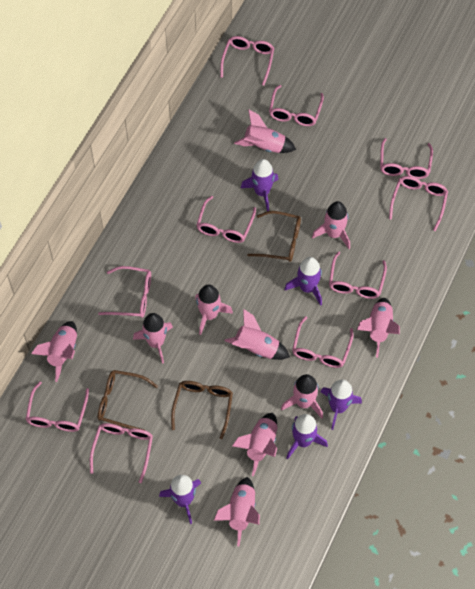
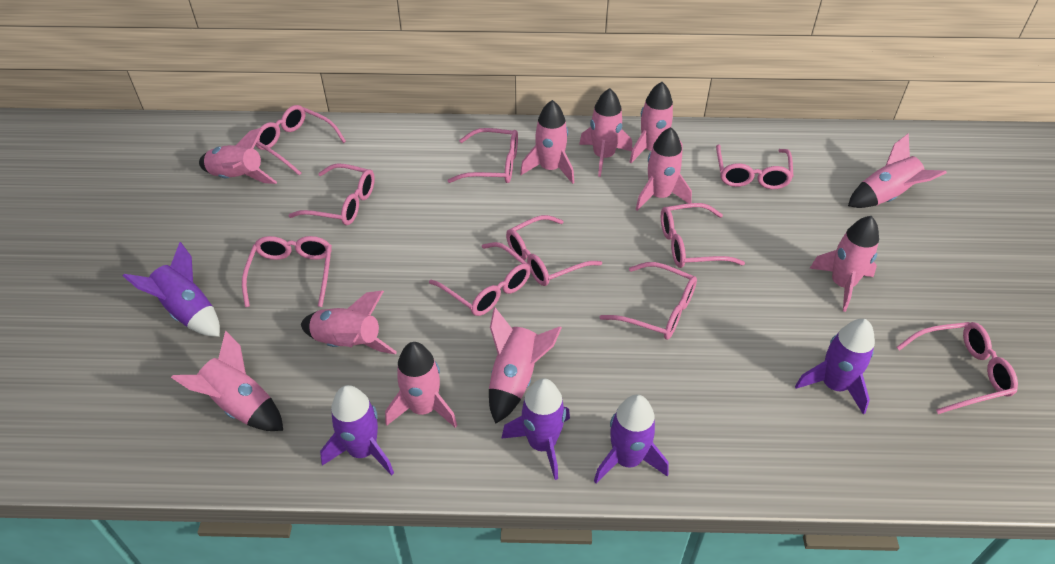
brown glasses: [98,370,158,430] [171,381,233,439] [247,211,301,262] = 3 -> none = 0
pink rocket: [31,321,77,382] [133,313,173,364] [195,285,233,335] [214,477,260,546] [224,309,290,360] [232,413,277,476] [234,109,296,153] [281,374,323,418] [312,201,350,249] [357,298,400,358] = 10 -> [171,330,283,431] [199,128,277,184] [301,291,397,354] [385,342,457,428] [489,307,562,424] [520,100,574,184] [579,88,632,177] [630,82,682,163] [635,127,692,211] [809,216,879,312] [848,133,947,208] = 11

